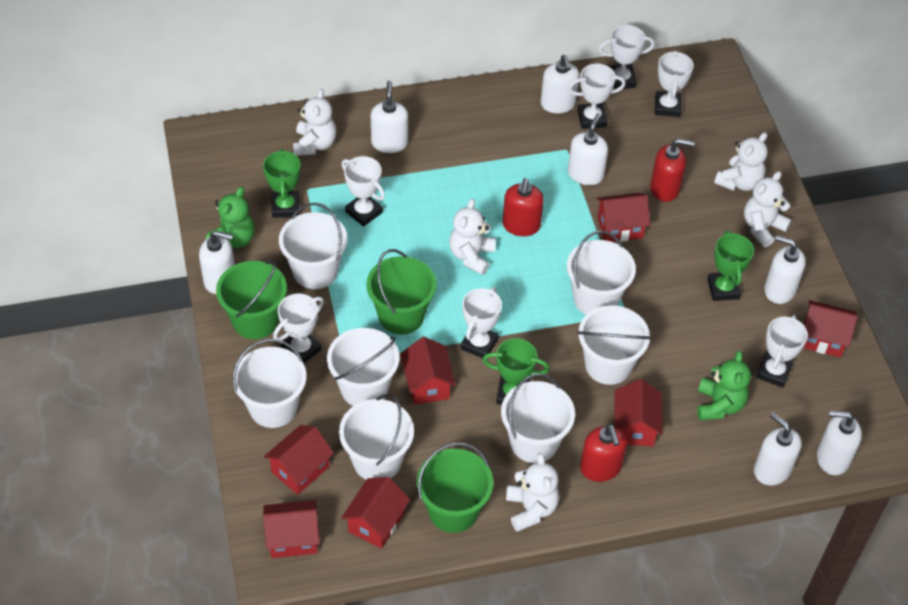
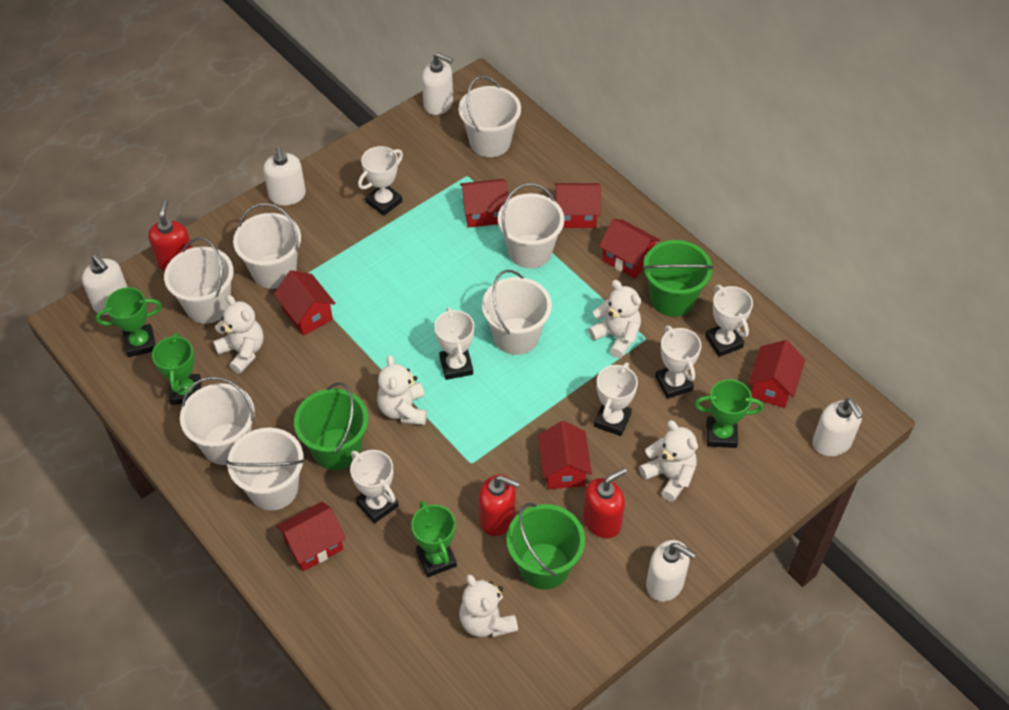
green teddy bear: [206,187,255,248] [697,351,751,421] = 2 -> none = 0
green trophy: [263,149,301,218] [482,338,549,405] [707,231,754,301] = 3 -> [96,287,162,357] [152,332,201,405] [411,501,457,577] [694,379,763,448] = 4
white soap dispenser: [199,230,235,294] [371,80,408,153] [541,55,580,113] [568,113,608,185] [754,412,802,485] [764,235,806,304] [817,411,862,475] = 7 -> [82,254,127,315] [263,146,306,206] [422,52,453,115] [646,540,696,602] [813,398,863,456] = 5
white trophy: [273,294,324,364] [342,156,385,227] [461,287,502,358] [568,64,625,129] [598,25,655,89] [655,50,694,117] [756,315,808,388] = 7 -> [350,450,399,523] [358,146,403,216] [434,307,474,380] [594,362,638,436] [655,326,702,399] [705,285,753,357] = 6

